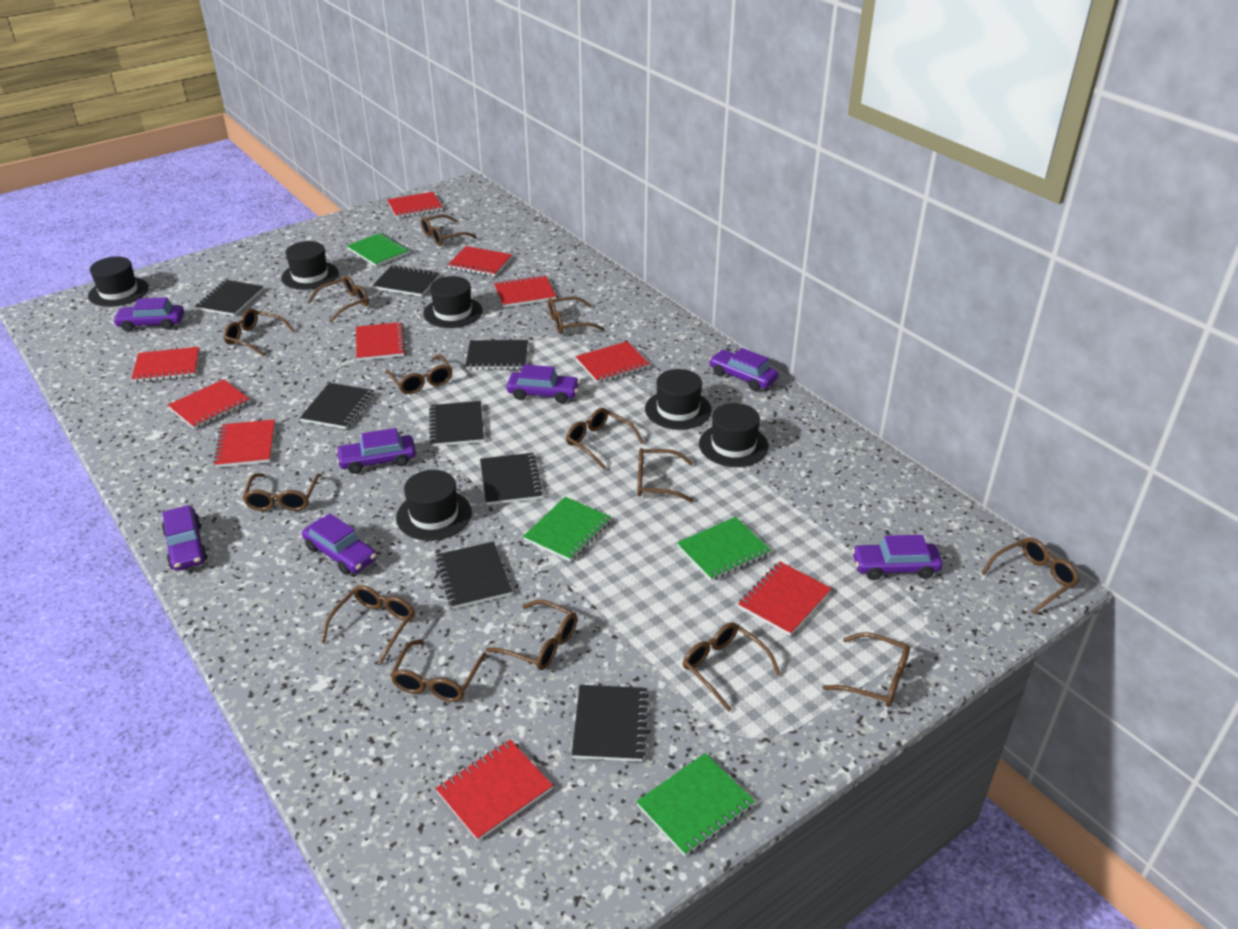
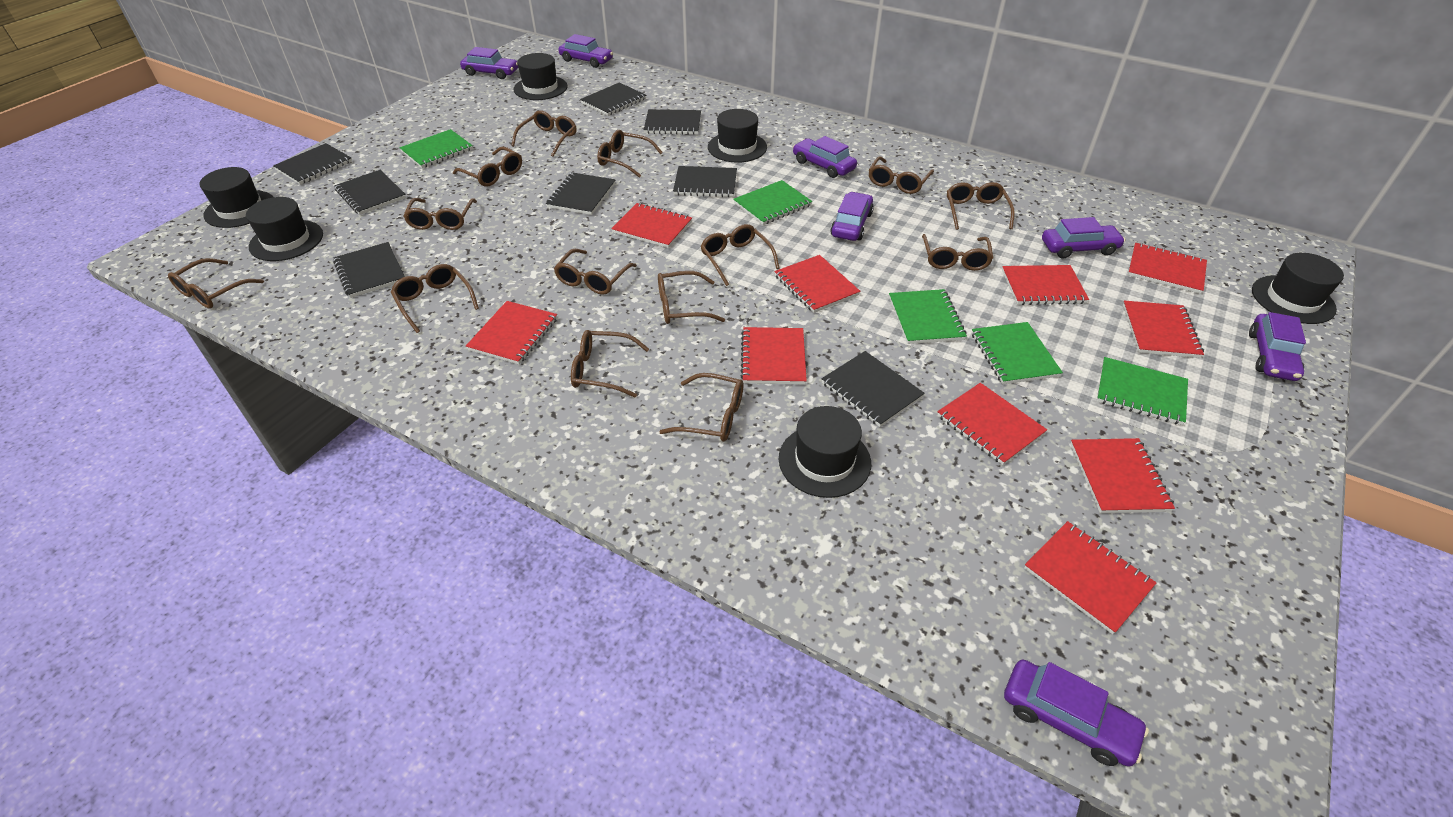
green notebook: [347,233,409,267] [523,497,611,562] [636,753,755,856] [677,517,771,581] = 4 -> [399,129,473,168] [733,180,812,225] [889,289,967,344] [972,322,1063,384] [1097,357,1188,425] = 5

